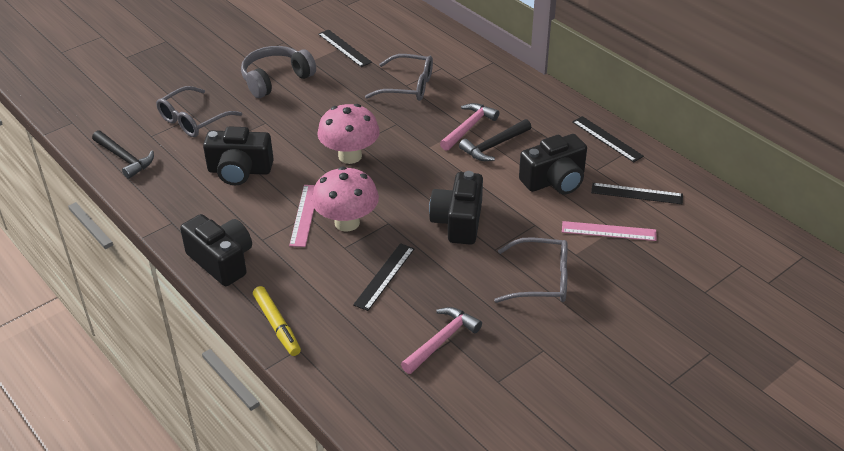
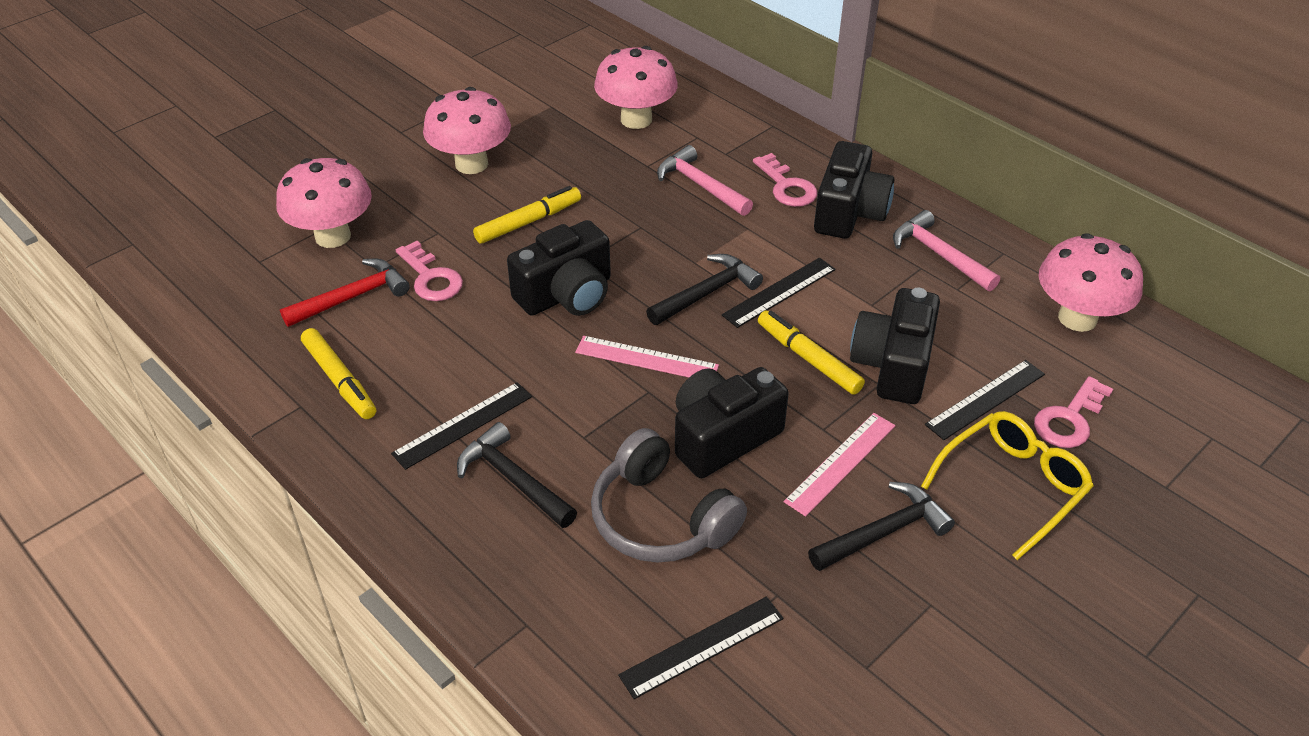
black hammer: [92,130,154,179] [459,119,531,161] = 2 -> [457,422,577,528] [646,254,763,325] [808,482,955,571] = 3
grey glasses: [156,86,242,137] [365,54,433,101] [494,237,568,303] = 3 -> none = 0
pink key: none = 0 -> [396,241,463,301] [753,153,817,207] [1034,376,1113,448] = 3
pink mushroom: [312,167,379,232] [317,104,380,164] = 2 -> [276,158,372,248] [423,87,511,174] [594,46,678,129] [1039,233,1143,332] = 4
red hammer: none = 0 -> [280,259,410,327] = 1
yellow glasses: none = 0 -> [921,411,1094,560] = 1
yellow marker: [253,286,301,356] = 1 -> [301,328,376,419] [473,186,581,244] [758,311,865,395] = 3

